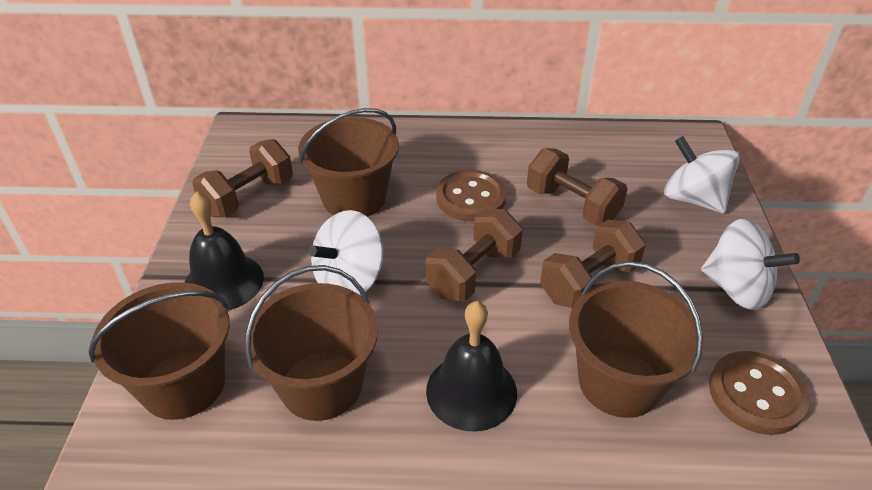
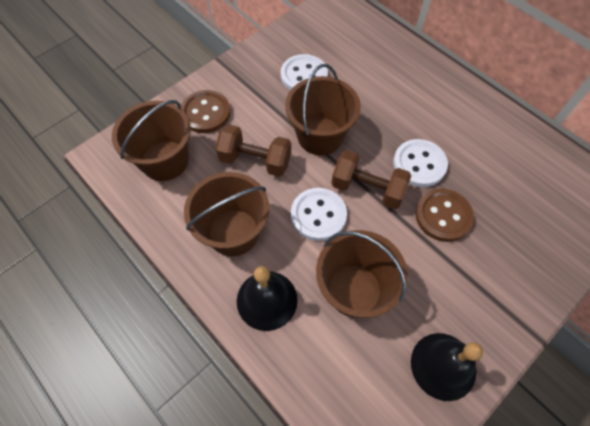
brown dumbbell: [192,139,293,217] [426,209,523,301] [527,148,627,225] [540,220,646,308] = 4 -> [215,125,291,177] [331,150,411,209] = 2
white button: none = 0 -> [281,54,328,90] [291,188,347,241] [393,139,448,187] = 3
white spinning top: [309,210,383,295] [664,136,740,213] [701,219,800,310] = 3 -> none = 0

